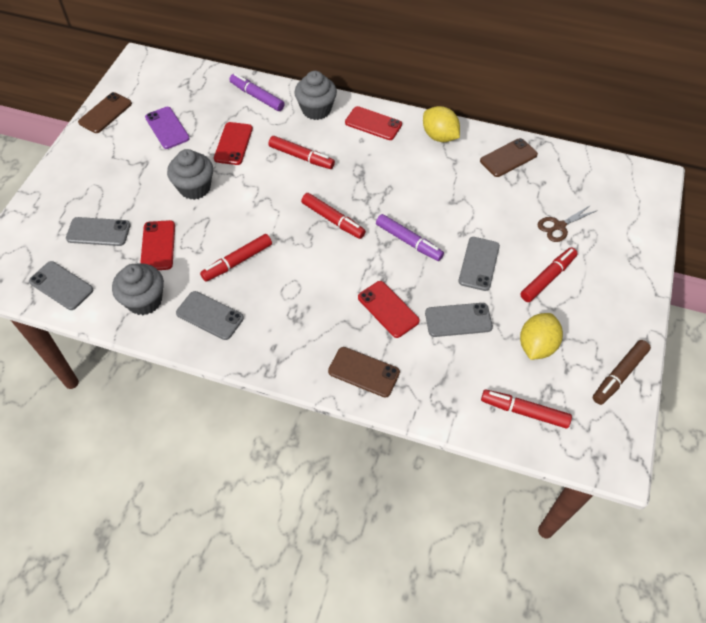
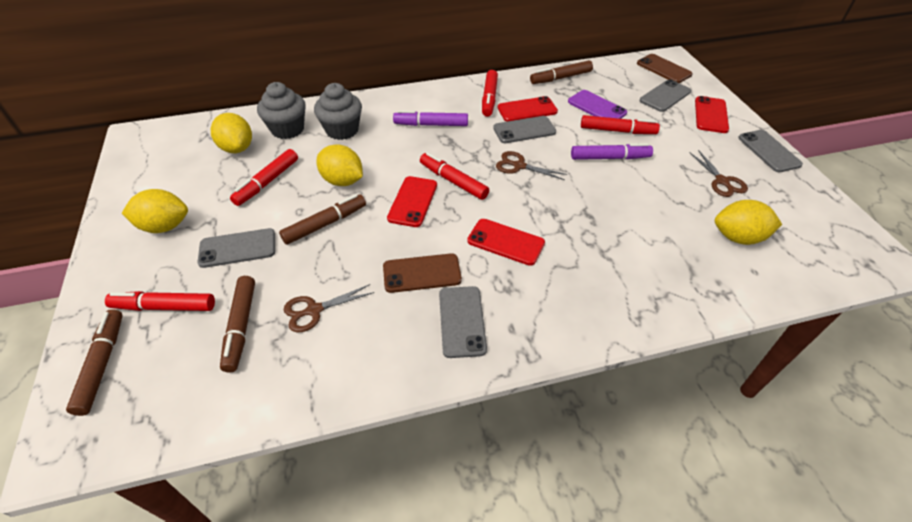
brown marker: [593,340,651,405] = 1 -> [66,309,123,416] [220,276,255,372] [279,194,366,245] [530,60,593,84] = 4
brown phone: [78,92,132,133] [328,347,400,398] [480,138,538,177] = 3 -> [383,253,462,293] [637,54,692,83] = 2
brown scissors: [538,205,596,242] = 1 -> [284,284,374,332] [496,151,567,180] [689,150,748,197] = 3
grey cupcake: [112,263,164,315] [167,149,213,200] [294,71,337,120] = 3 -> [257,82,306,139] [314,83,362,140] = 2
yellow lemon: [423,106,460,142] [520,313,563,360] = 2 -> [122,189,188,233] [211,113,252,153] [317,144,363,186] [715,200,782,245] = 4

